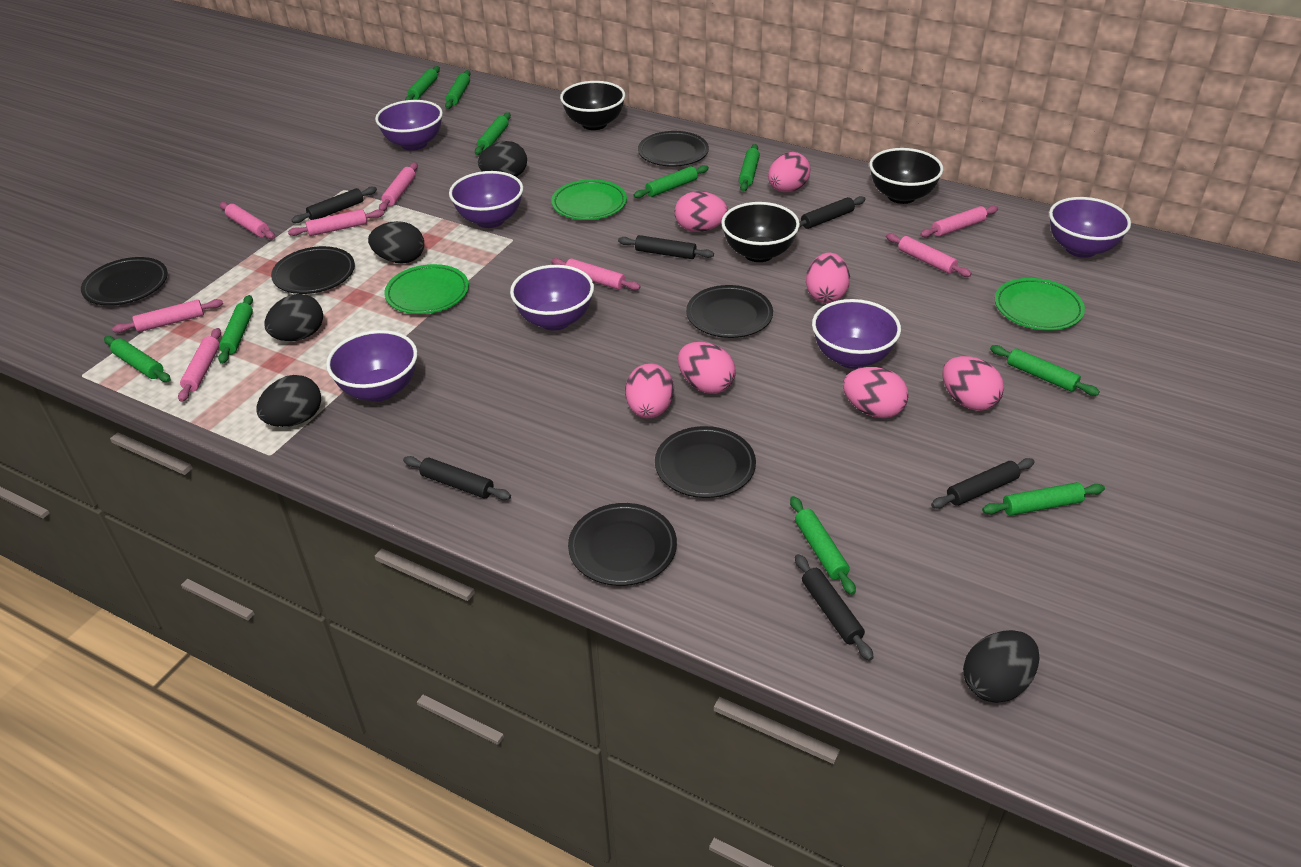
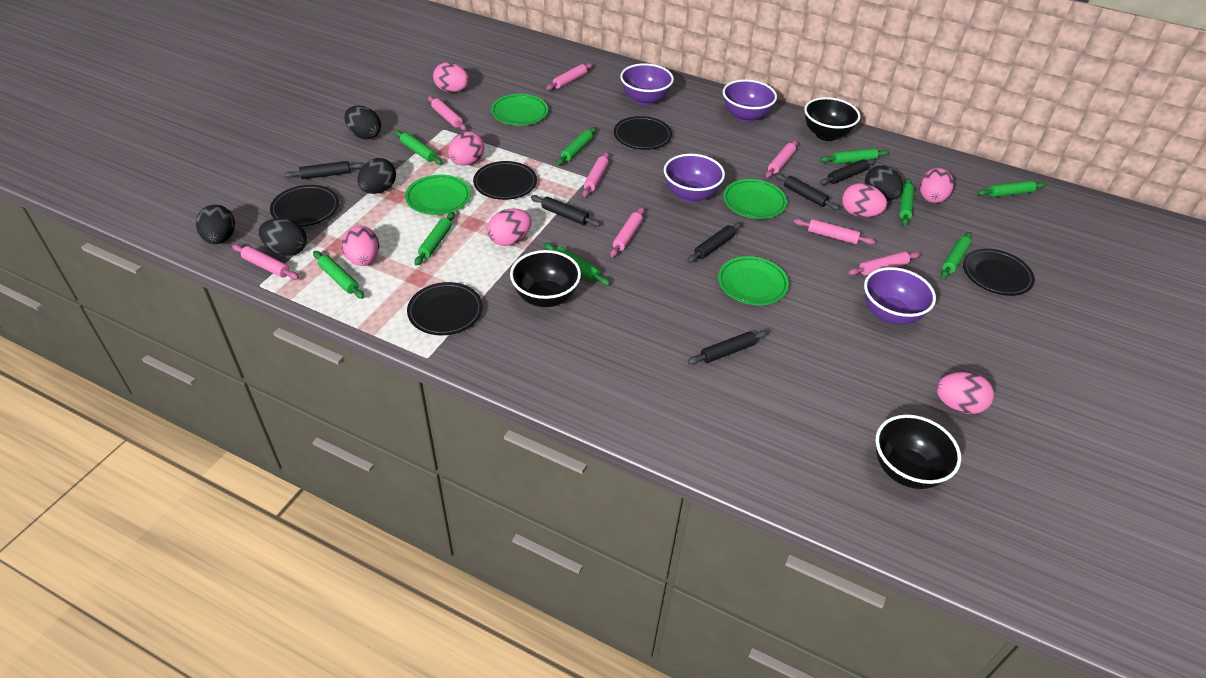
black plate: [81,257,168,306] [271,246,355,294] [568,503,677,586] [638,131,709,167] [655,426,756,498] [686,285,773,338] = 6 -> [270,185,339,227] [407,282,483,335] [473,161,537,200] [614,116,672,150] [963,249,1035,296] = 5
green plate: [384,264,469,314] [551,179,627,220] [995,278,1085,330] = 3 -> [405,175,471,215] [491,94,548,126] [718,256,789,305] [723,179,787,219] = 4
green rolling pin: [104,336,171,382] [218,295,253,364] [405,66,440,100] [445,70,470,109] [475,112,511,155] [633,165,709,198] [739,144,760,192] [790,496,856,595] [982,482,1105,516] [990,345,1100,396] = 10 -> [313,251,364,299] [394,130,442,165] [414,212,455,266] [544,243,610,286] [557,127,596,165] [821,148,890,164] [899,178,914,226] [941,232,972,279] [977,180,1046,197] = 9
purple bowl: [326,330,417,402] [375,100,443,151] [449,171,523,228] [510,265,594,331] [812,299,901,369] [1049,197,1131,258] = 6 -> [620,63,674,105] [664,154,725,202] [723,79,777,122] [864,267,936,325] = 4

